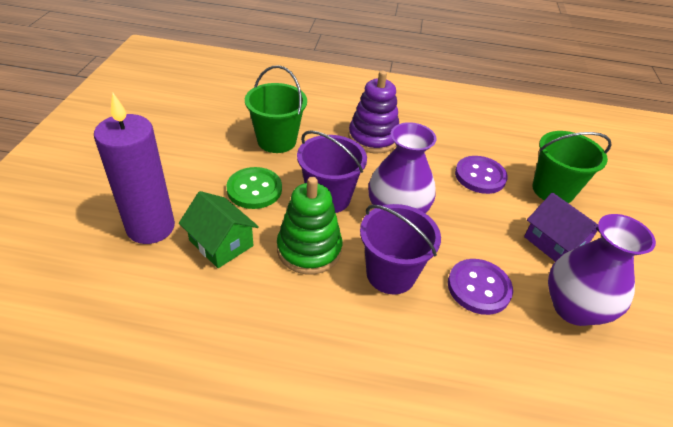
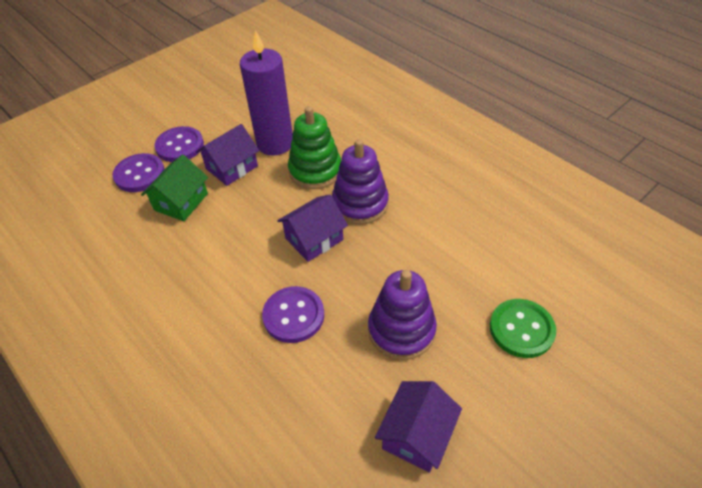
green bucket: [245,65,307,153] [532,131,612,203] = 2 -> none = 0
purple bucket: [297,130,367,213] [360,204,441,294] = 2 -> none = 0
purple button: [448,259,513,315] [455,156,508,194] = 2 -> [112,153,165,192] [154,126,204,162] [262,286,324,343] = 3
purple house: [524,192,600,262] = 1 -> [196,124,259,186] [277,194,348,262] [375,381,462,473] = 3
purple stacking toy: [348,71,399,153] = 1 -> [332,139,389,225] [368,270,437,360] = 2
purple vase: [368,122,437,213] [548,214,656,326] = 2 -> none = 0

